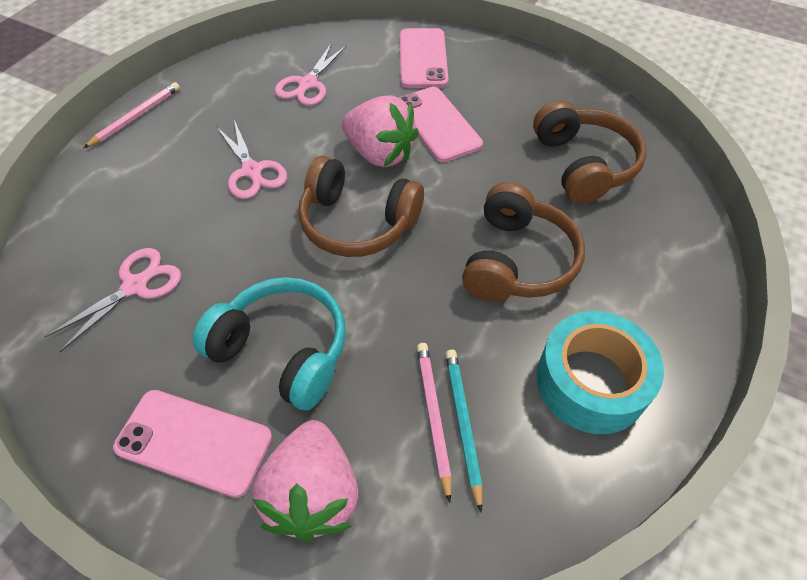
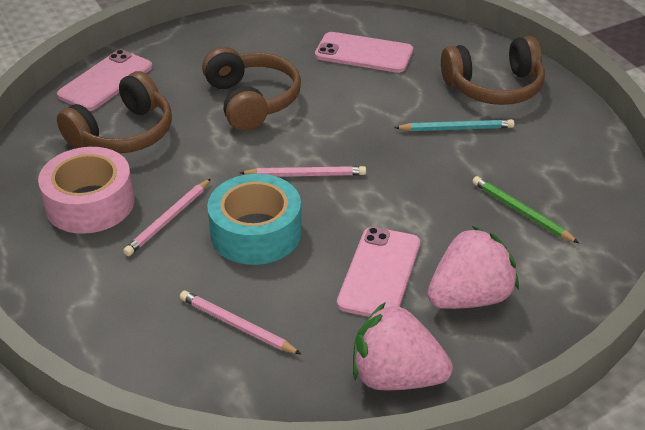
green pencil: none = 0 -> [472,176,579,243] = 1
pink pencil: [84,82,180,148] [417,343,452,503] = 2 -> [123,179,211,256] [180,291,301,354] [240,166,366,177] = 3
pink scissors: [45,248,181,352] [216,120,287,199] [275,43,347,106] = 3 -> none = 0
pink tape: none = 0 -> [38,147,134,234] = 1
turquoise headphones: [193,277,346,410] = 1 -> none = 0

